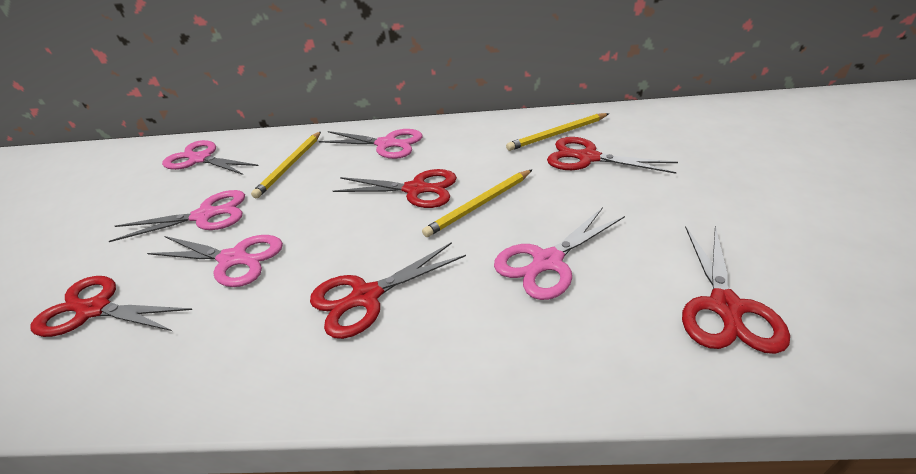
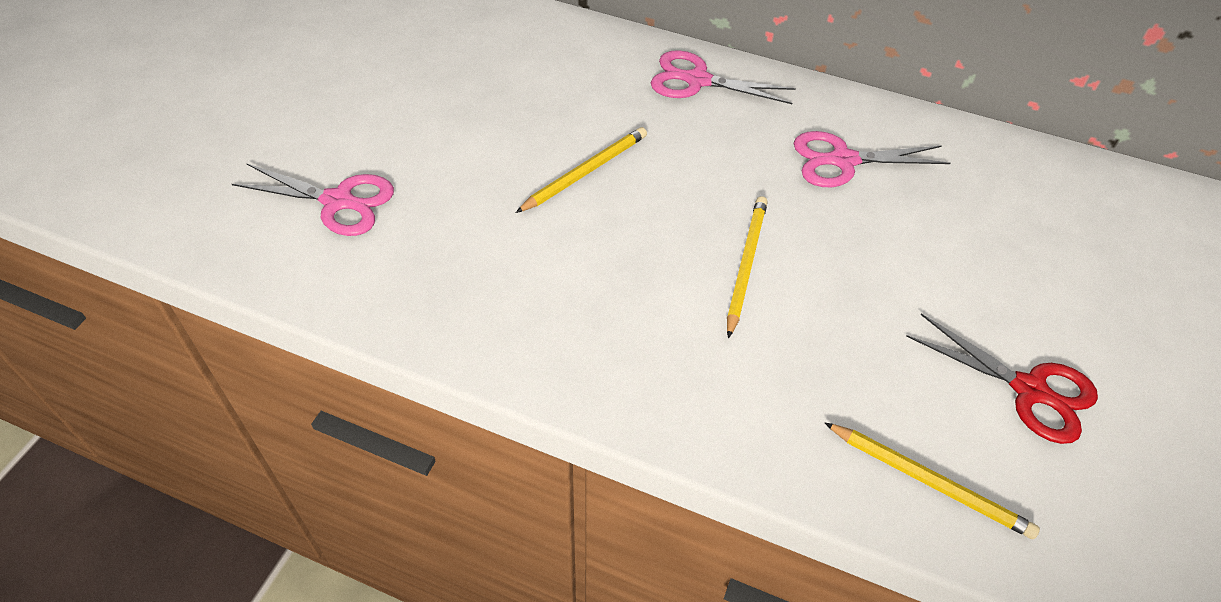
pink scissors: [109,190,245,242] [147,235,283,287] [162,140,259,175] [319,129,423,159] [494,207,625,300] = 5 -> [232,163,394,236] [651,50,796,104] [793,131,951,187] = 3
red scissors: [30,276,192,337] [310,242,466,339] [333,169,457,208] [547,137,678,174] [682,226,790,354] = 5 -> [906,314,1098,444] = 1

